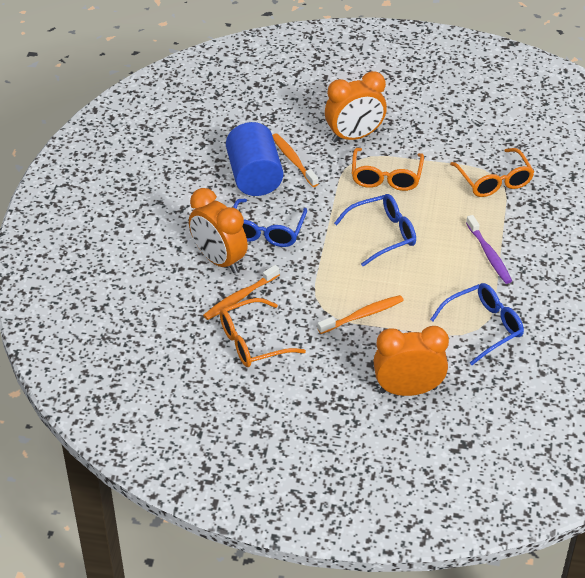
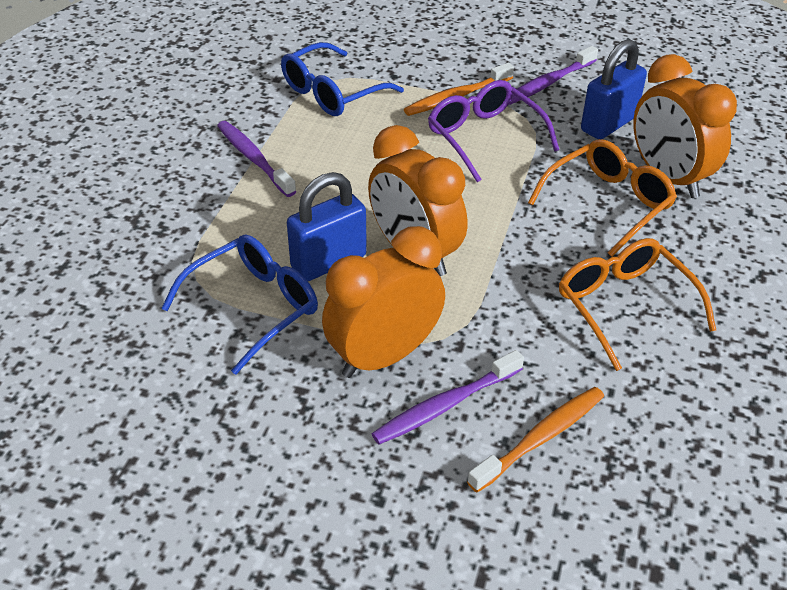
blue cylinder: [226,122,283,196] = 1 -> none = 0
blue glasses: [233,199,307,247] [334,194,416,266] [430,283,524,365] = 3 -> [161,234,318,375] [281,42,404,116] = 2
blue padlock: none = 0 -> [287,172,367,281] [581,39,647,139] = 2
orange glasses: [220,298,306,367] [352,148,424,191] [450,148,534,197] = 3 -> [528,139,677,257] [559,238,716,371] = 2
orange toothbrush: [203,265,280,320] [272,133,318,187] [317,295,404,334] = 3 -> [404,63,514,116] [467,387,604,492] = 2
purple glasses: none = 0 -> [428,80,559,182] = 1
purple toothbrush: [466,215,512,284] = 1 -> [217,121,296,197] [372,350,524,445] [509,46,598,105] = 3

